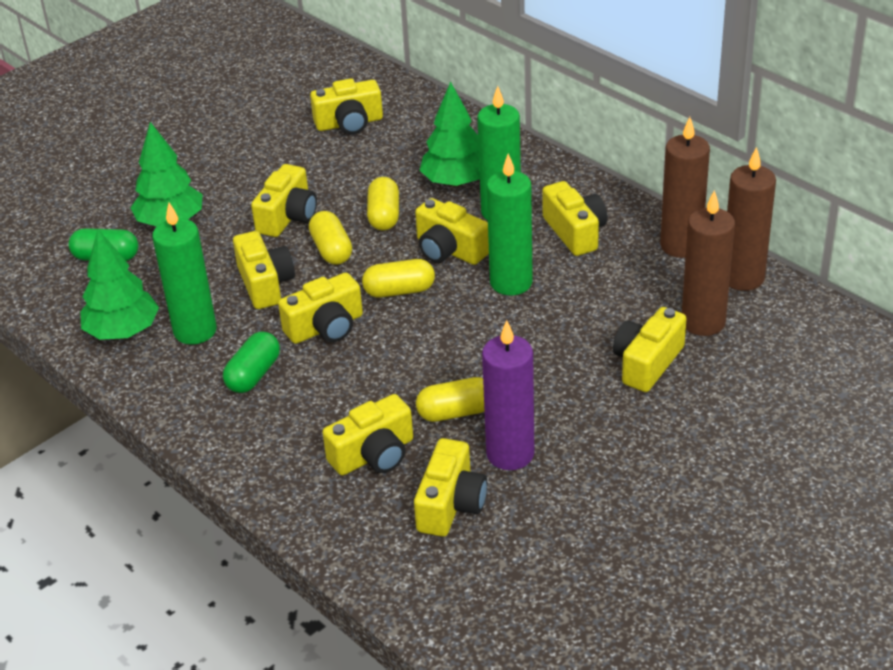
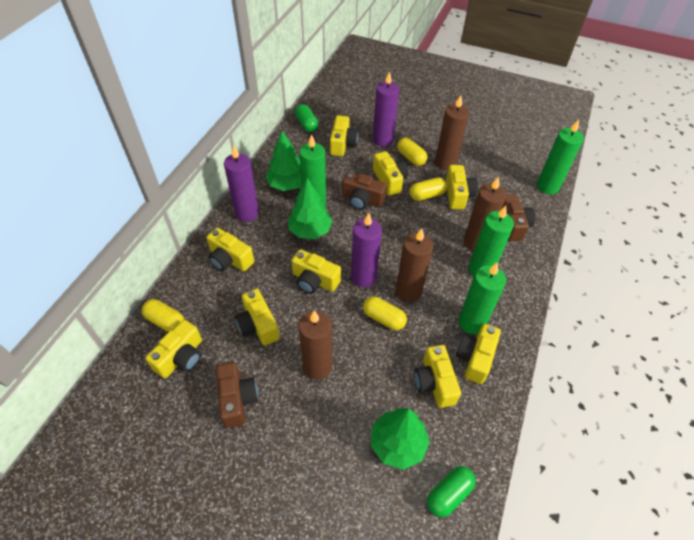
brown camera: none = 0 -> [216,362,258,428] [342,172,387,210] [502,194,536,242] = 3
brown candle: [660,117,710,258] [682,190,735,336] [727,147,776,291] = 3 -> [298,311,332,380] [396,228,433,302] [435,95,469,170] [464,176,506,251] = 4
green candle: [152,203,217,344] [477,86,521,221] [487,154,533,295] = 3 -> [299,134,326,205] [459,263,506,334] [469,205,514,276] [537,119,584,194] = 4
purple candle: [482,320,535,470] = 1 -> [224,145,259,222] [351,213,382,287] [373,71,399,147] = 3

